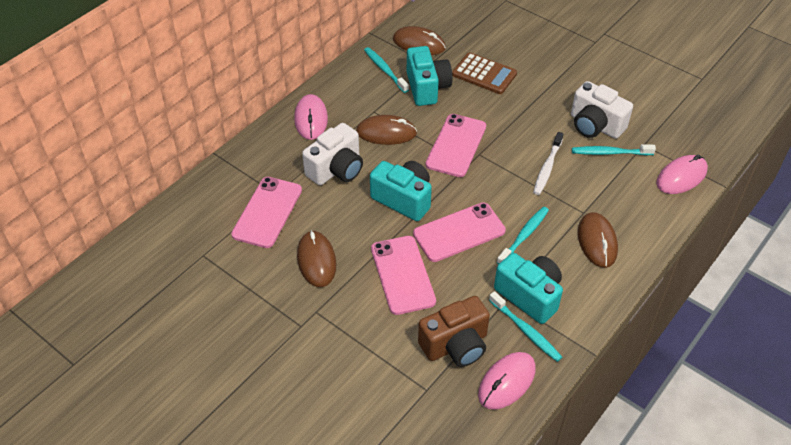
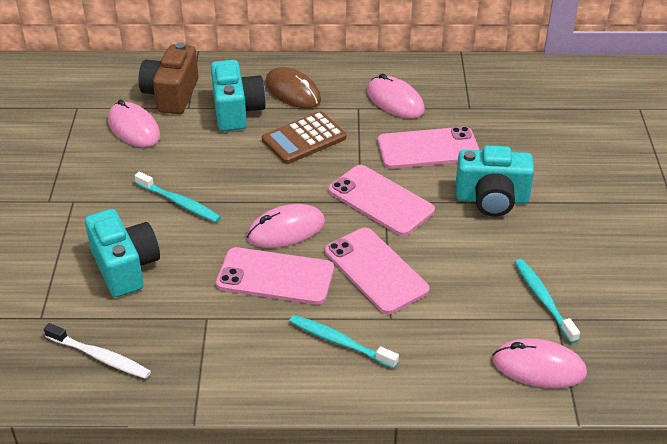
brown mouse: [297,231,337,287] [356,115,417,145] [393,26,446,55] [578,212,618,268] = 4 -> [265,67,321,109] = 1
pink mouse: [294,94,328,140] [478,352,536,410] [656,155,708,194] = 3 -> [108,99,160,147] [247,204,325,248] [367,73,425,119] [492,339,587,388] = 4
turquoise toothbrush: [364,47,409,93] [489,291,562,362] [497,207,549,265] [572,144,656,155] = 4 -> [134,171,221,222] [289,315,399,368] [514,259,580,343] = 3
white camera: [302,123,363,185] [571,81,633,139] = 2 -> none = 0

